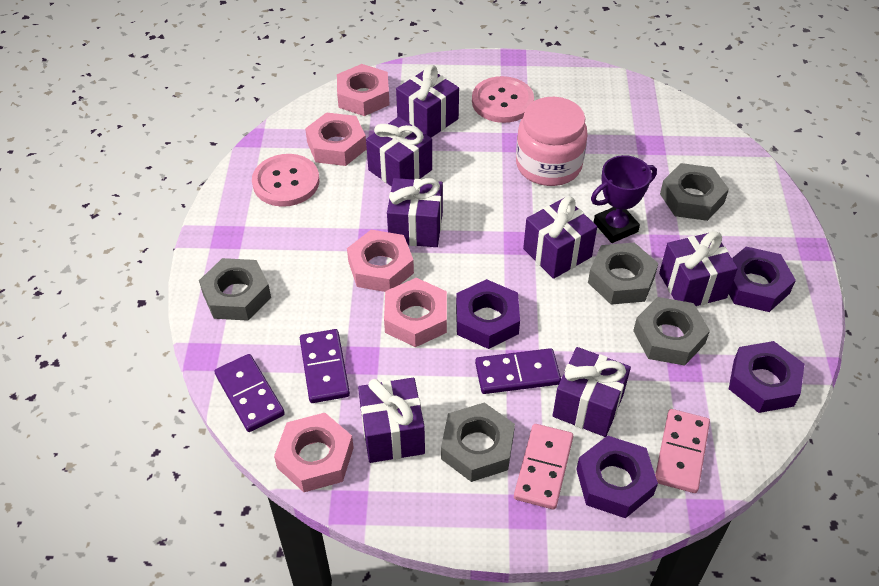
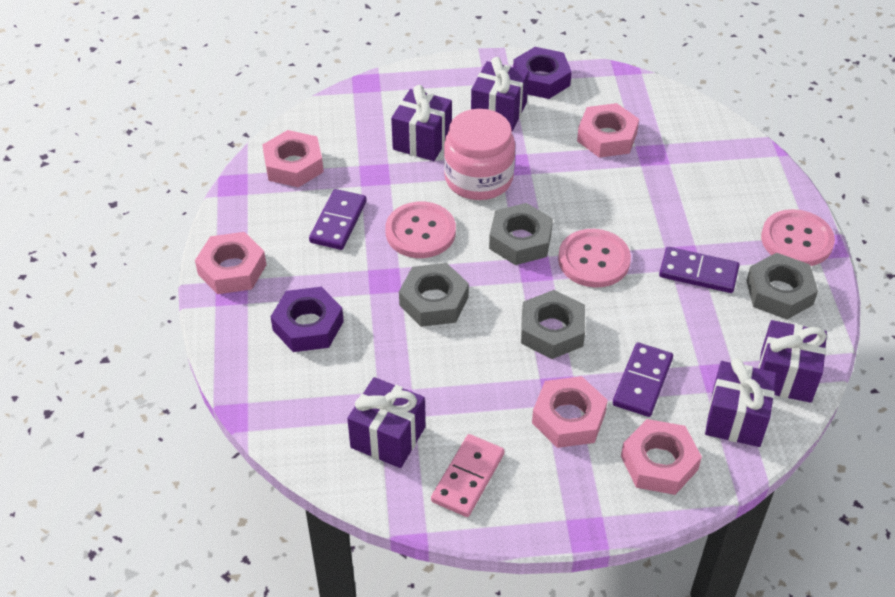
grey nut: [199,258,271,321] [441,402,515,482] [588,242,658,305] [633,297,710,366] [660,163,729,221] = 5 -> [399,263,469,327] [489,203,553,265] [521,290,585,359] [746,253,818,319] = 4
pink button: [252,154,319,207] [472,76,534,123] = 2 -> [385,201,456,258] [558,229,631,288] [761,209,835,266] = 3
pink domino: [514,424,573,509] [655,409,710,493] = 2 -> [431,434,505,517] = 1
purple gift: [358,378,425,463] [366,117,432,187] [387,178,443,247] [396,65,459,138] [523,197,597,279] [553,347,631,437] [659,231,738,306] = 7 -> [347,377,425,468] [391,85,452,161] [471,57,529,131] [705,358,776,447] [758,320,827,403] = 5
purple nut: [456,279,520,349] [576,436,658,518] [729,247,796,312] [729,341,804,413] = 4 -> [270,287,344,352] [513,47,572,99] = 2
purple trophy: [591,155,657,243] = 1 -> none = 0

